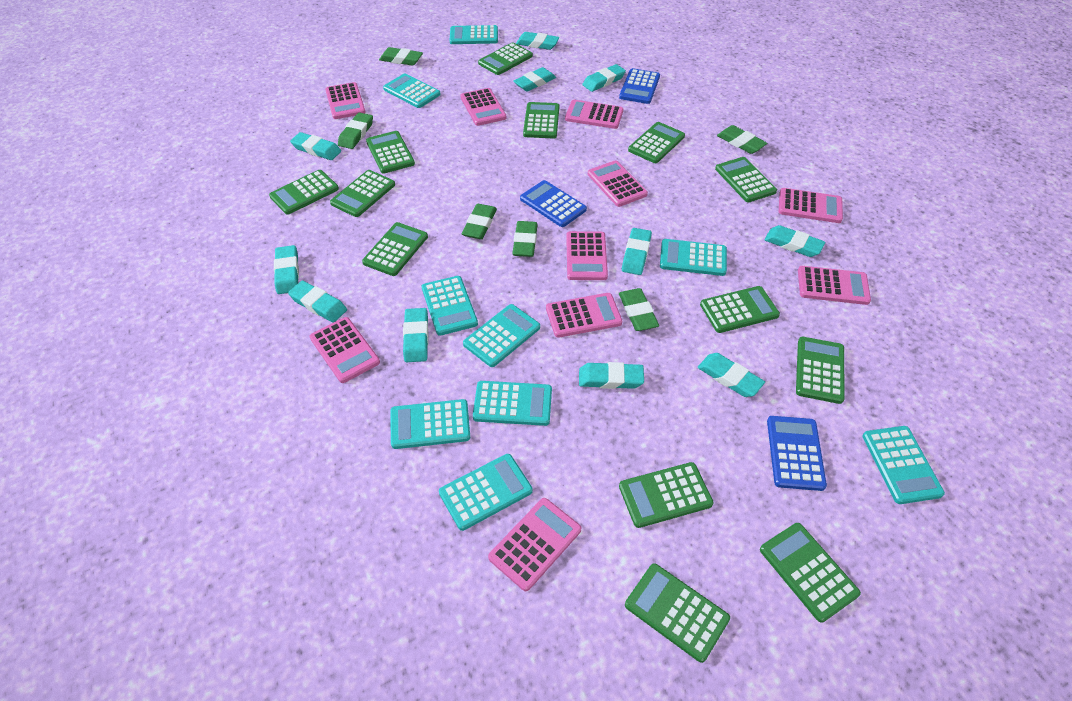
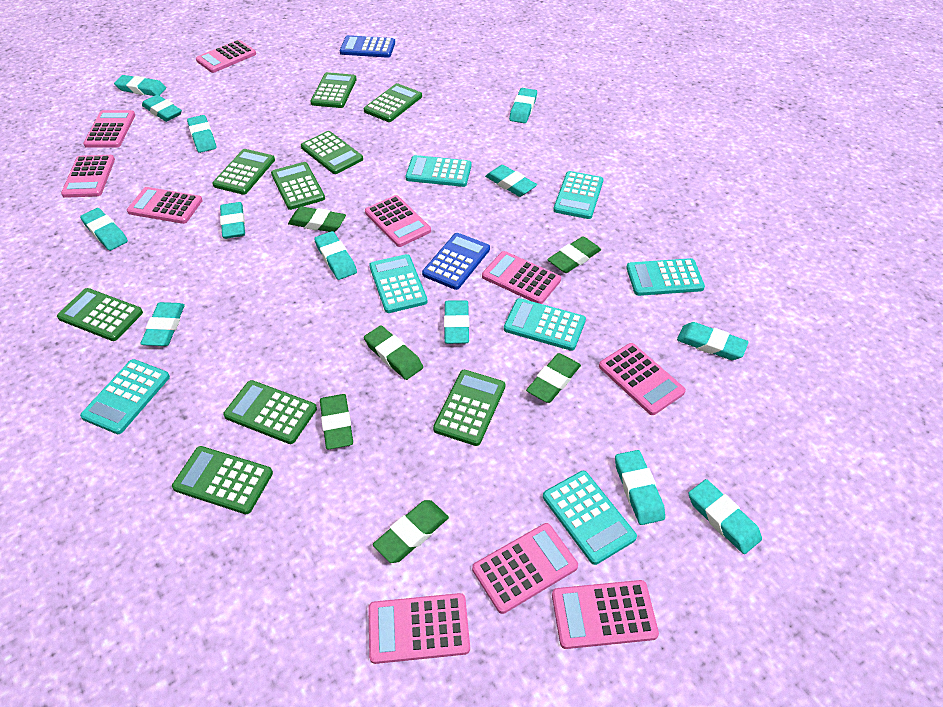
blue calculator: [520,180,587,227] [619,68,660,104] [767,416,827,491] = 3 -> [340,35,395,58] [422,233,490,290] = 2
green calculator: [269,170,339,215] [330,170,395,217] [362,222,428,276] [366,131,415,174] [478,42,533,75] [523,102,559,139] [619,462,713,528] [625,563,730,663] [628,122,685,163] [700,286,780,333] [715,157,777,202] [760,523,861,623] [796,337,845,404] = 13 -> [57,288,143,341] [172,446,273,514] [212,149,275,195] [223,380,317,444] [271,162,325,210] [301,131,363,174] [310,72,357,108] [364,83,422,122] [433,370,505,446] = 9
turquoise calculator: [383,74,441,108] [390,399,470,449] [422,276,478,336] [439,454,533,531] [450,25,498,44] [463,304,540,367] [473,381,552,426] [660,239,727,276] [862,426,945,504] = 9 -> [80,359,170,434] [369,254,427,313] [405,155,472,187] [504,298,586,351] [543,471,637,565] [553,171,603,219] [626,258,705,296] = 7
turquoise eraser: [274,245,299,294] [288,281,347,323] [290,132,341,160] [403,308,429,362] [513,67,556,92] [516,32,559,50] [579,362,644,389] [582,64,626,92] [622,228,652,275] [698,353,765,397] [764,225,825,257] = 11 -> [80,208,128,251] [114,75,166,96] [140,302,185,346] [142,95,182,122] [187,115,216,153] [220,202,245,239] [314,231,357,280] [444,300,469,344] [485,165,537,197] [509,88,537,123] [615,450,665,525] [677,322,749,360] [688,479,762,554] = 13

